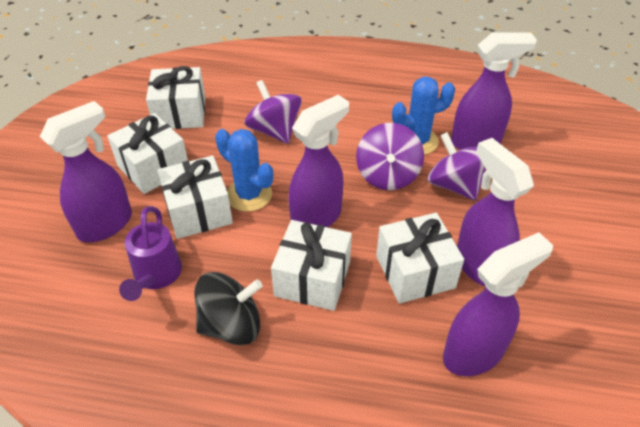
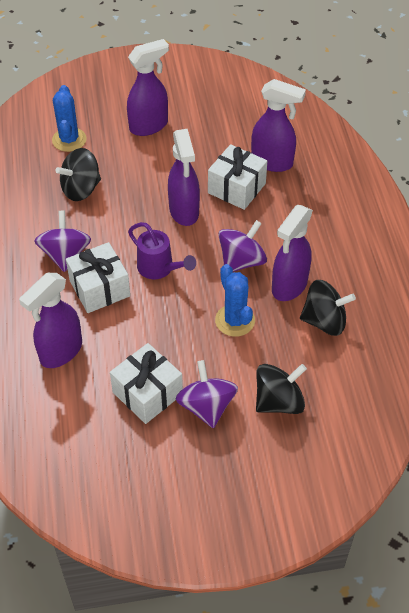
black spinning top: [194,272,263,345] = 1 -> [56,148,101,201] [256,364,307,414] [300,280,356,336] = 3
white gift: [107,113,188,194] [146,66,205,129] [157,156,233,239] [271,220,352,311] [376,213,464,304] = 5 -> [66,242,130,313] [110,343,183,424] [208,144,267,210] = 3

